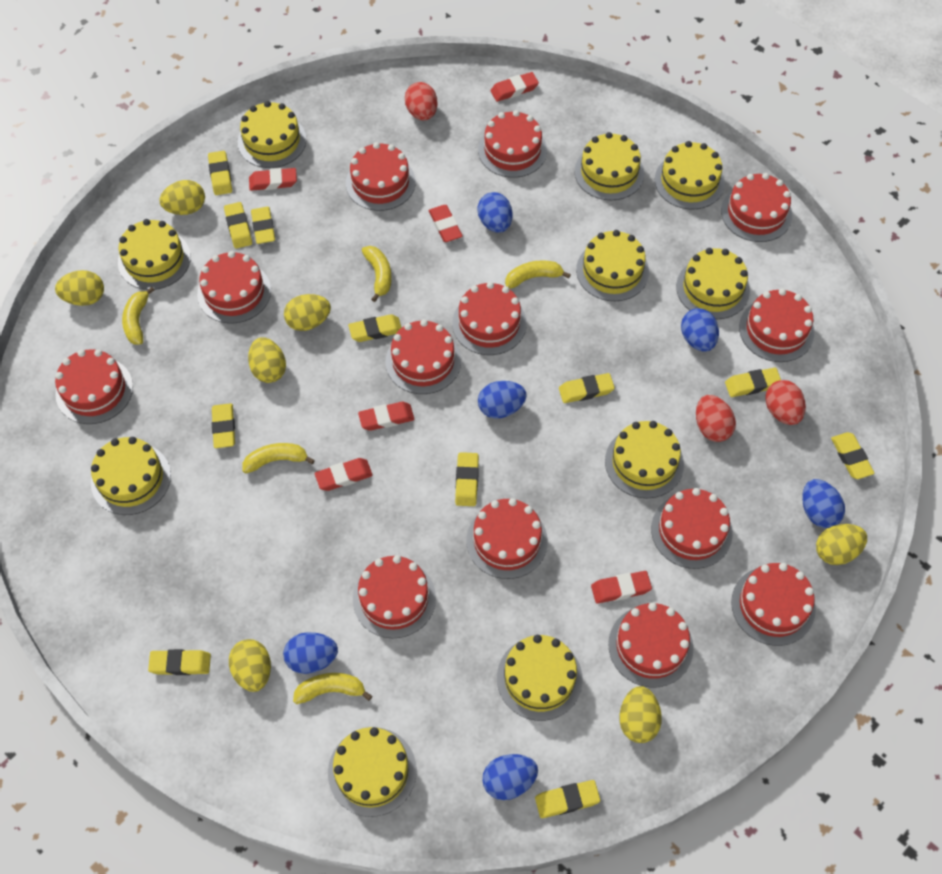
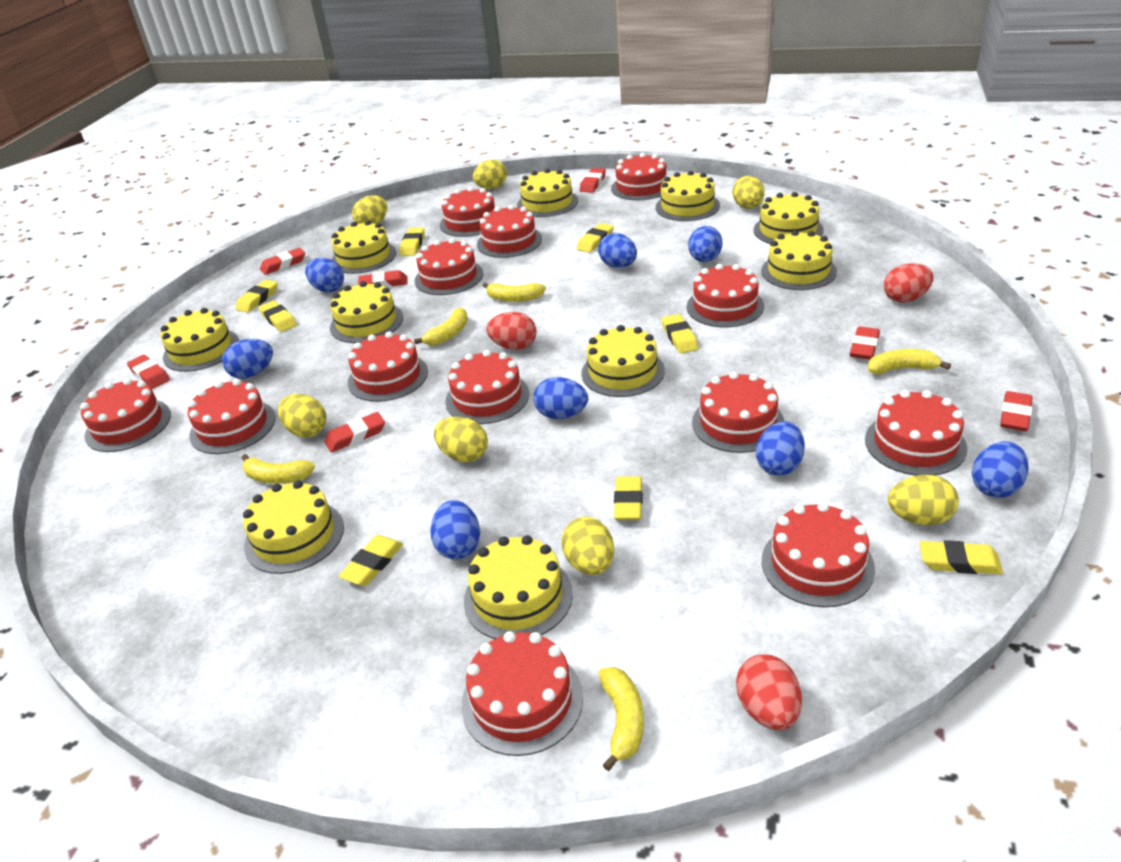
blue egg: [283,632,338,674] [477,192,513,233] [478,381,526,419] [482,754,538,800] [681,308,719,352] [802,479,845,528] = 6 -> [222,339,273,379] [305,258,344,292] [430,500,480,560] [533,377,588,419] [598,233,637,268] [688,226,723,262] [756,421,805,476] [972,441,1029,498] = 8
red eraser: [249,168,297,191] [315,458,373,491] [358,402,414,431] [429,205,463,242] [490,72,539,102] [591,571,652,604] = 6 -> [127,355,170,389] [260,248,305,275] [324,412,385,452] [358,270,408,288] [579,168,606,193] [850,326,880,360] [1000,391,1033,431] = 7
yellow eraser: [148,649,211,675] [208,151,232,195] [212,403,235,448] [224,202,252,249] [251,207,275,244] [348,314,402,342] [455,452,479,506] [535,780,600,818] [559,373,615,403] [725,368,781,397] [831,432,874,479] = 11 -> [236,280,278,312] [258,300,297,332] [338,535,403,586] [400,227,424,256] [577,223,614,253] [614,476,643,520] [662,314,698,353] [919,540,1003,574] = 8

